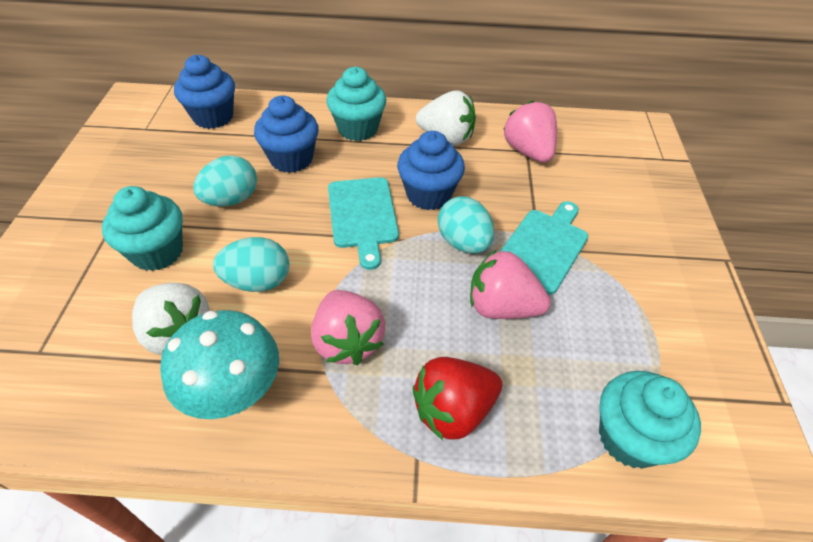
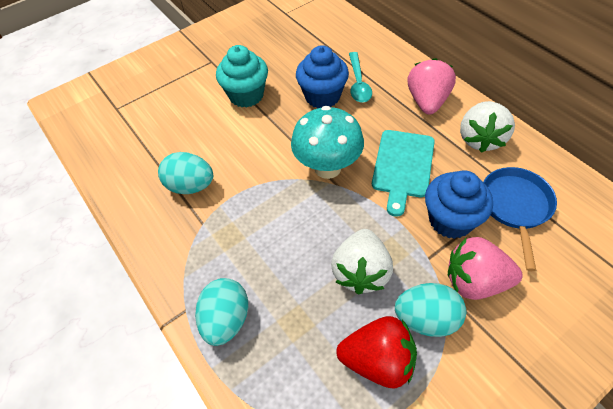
blue cupcake: [174,55,235,129] [254,95,319,173] [397,131,465,210] = 3 -> [296,45,349,108] [425,170,493,239] = 2
blue pan: none = 0 -> [483,167,557,271] = 1
pink strawberry: [311,290,385,365] [470,250,551,319] [503,101,557,163] = 3 -> [407,58,456,115] [448,237,523,300] = 2
turquoise cupcake: [102,186,183,271] [326,67,386,141] [599,371,701,469] = 3 -> [216,45,268,108] = 1
turquoise cutting board: [328,177,399,270] [500,201,588,295] = 2 -> [372,130,435,217] = 1
turquoise spoon: none = 0 -> [349,52,372,102] = 1

